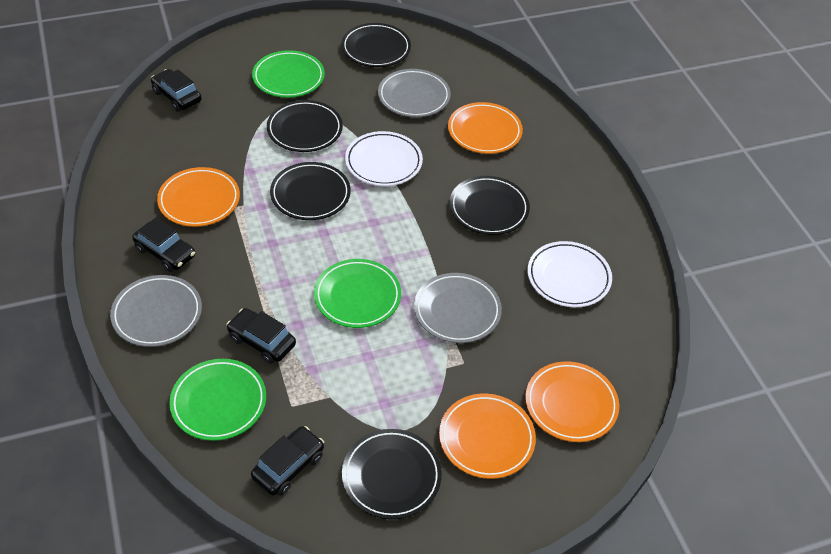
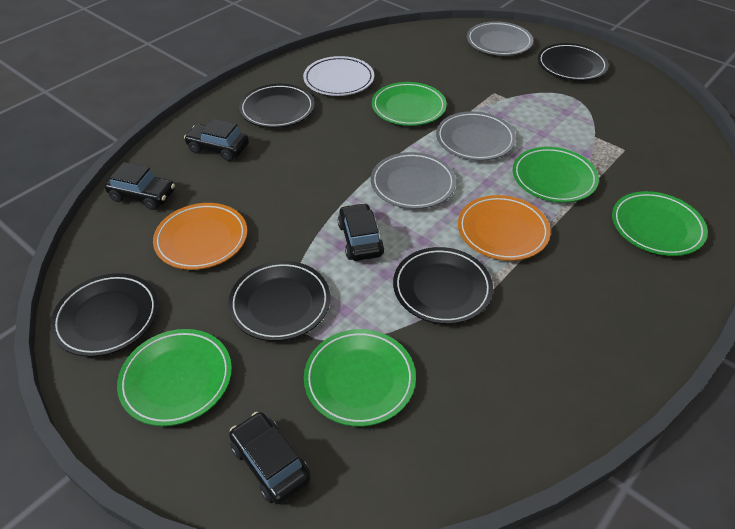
green plate: [169,359,266,441] [252,50,325,98] [314,259,401,328] = 3 -> [117,329,232,426] [304,329,416,427] [372,82,447,126] [513,147,599,203] [612,191,708,256] = 5
orange plate: [157,167,240,227] [439,393,536,479] [448,102,523,154] [525,361,619,442] = 4 -> [153,203,247,270] [458,195,551,261] = 2
white plate: [345,131,423,186] [528,241,612,307] = 2 -> [303,56,374,96] = 1

